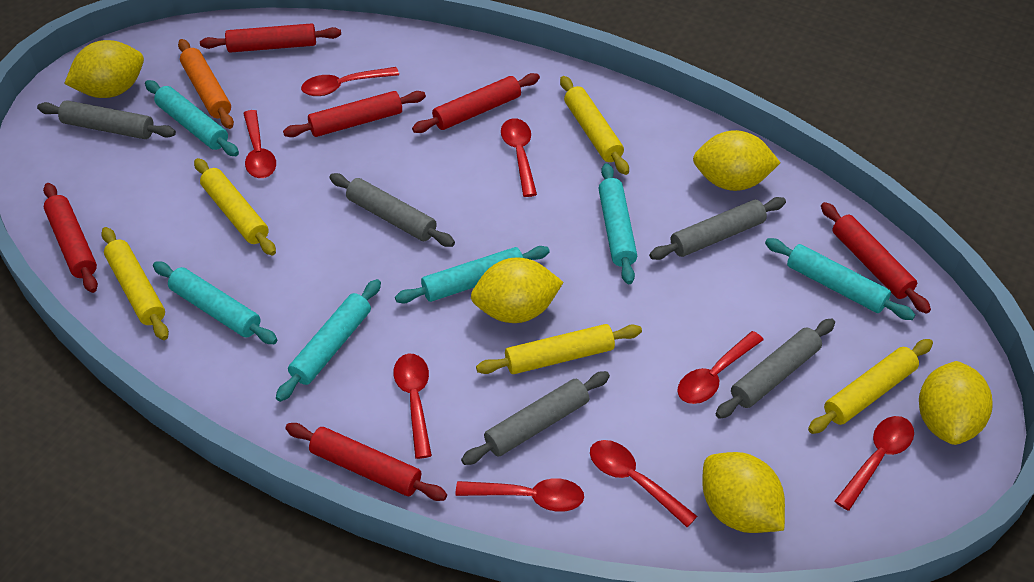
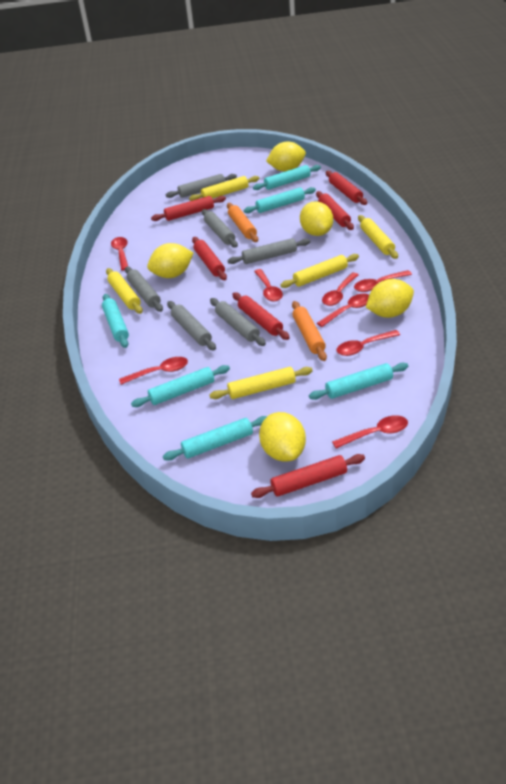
grey rolling pin: [37,100,176,139] [329,173,455,247] [461,371,610,465] [649,197,786,260] [716,319,835,419] = 5 -> [125,266,163,312] [166,174,237,198] [167,301,216,350] [202,209,238,248] [210,298,266,346] [227,238,310,264] = 6
orange rolling pin: [178,39,234,129] = 1 -> [227,203,258,242] [292,301,327,361] = 2

